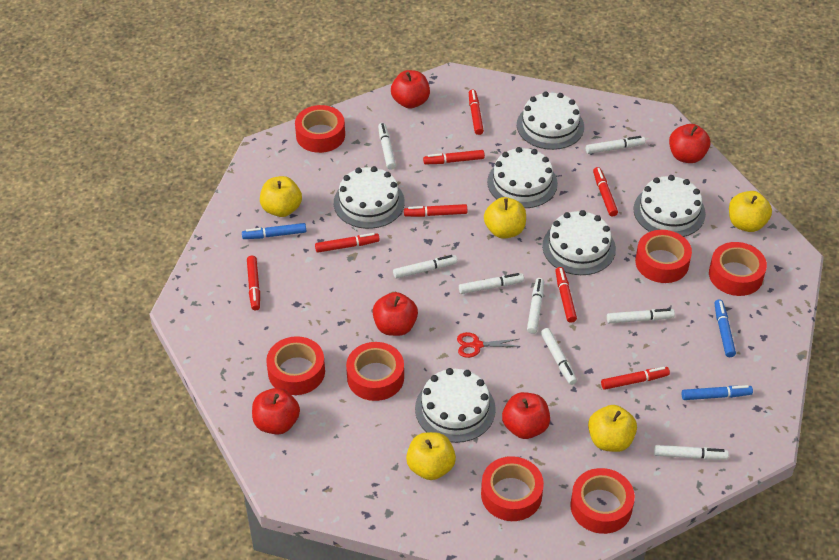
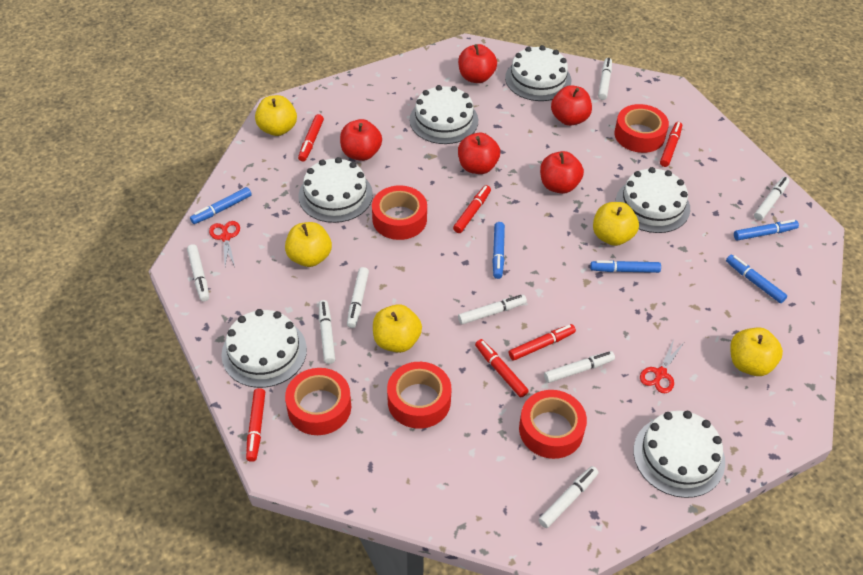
blue marker: [242,223,306,239] [682,385,753,400] [714,299,736,357] = 3 -> [190,187,252,224] [492,222,505,279] [590,260,661,273] [726,255,787,303] [734,220,799,241] = 5
red marker: [247,256,260,310] [315,233,380,253] [404,204,467,217] [423,150,485,164] [469,89,484,135] [555,267,577,323] [593,167,618,216] [601,367,670,390] = 8 -> [246,388,265,462] [298,114,324,161] [453,185,491,233] [475,339,528,397] [509,324,576,361] [660,122,682,167] = 6
red scissors: [457,332,521,358] = 1 -> [209,221,240,267] [640,339,684,393] = 2
red tape: [266,336,325,395] [295,105,345,153] [346,342,404,401] [481,456,544,521] [570,468,635,534] [635,230,692,283] [709,242,767,296] = 7 -> [285,368,351,435] [372,185,427,240] [387,362,452,429] [519,390,587,459] [614,104,669,153] = 5

